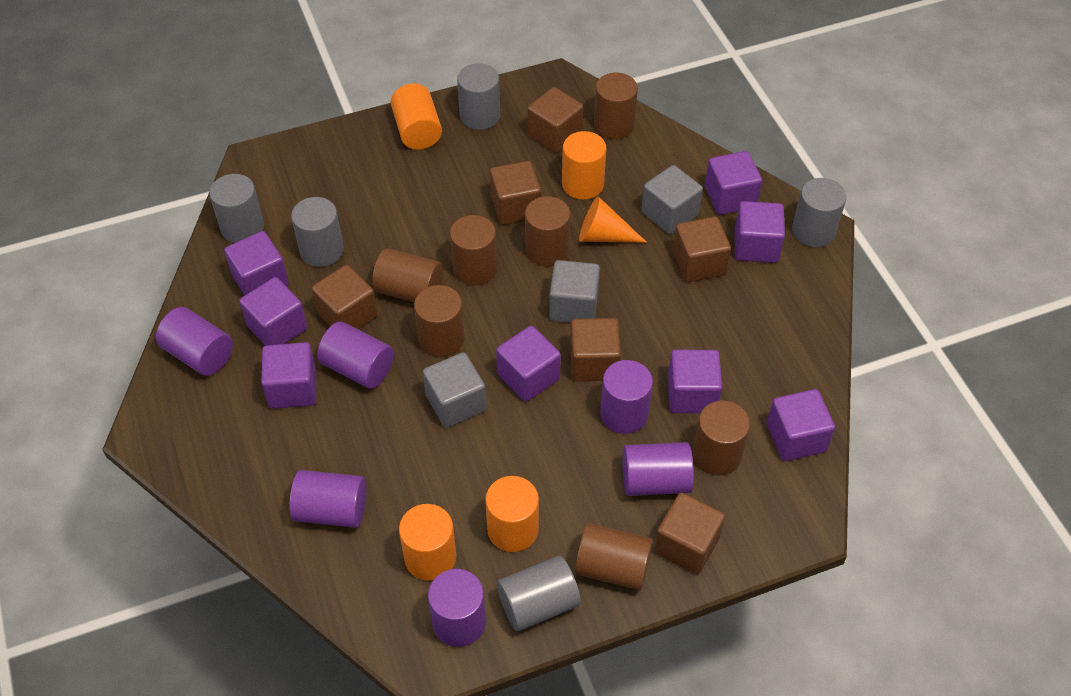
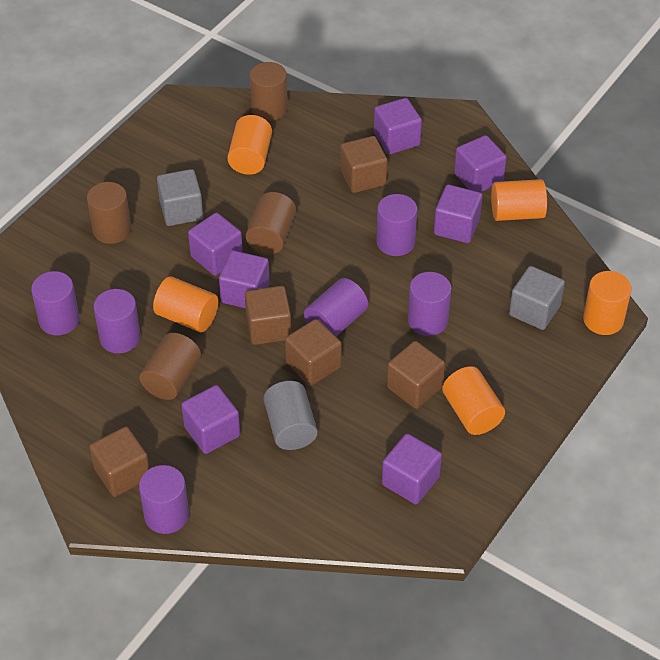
brown cube: [312,265,378,329] [490,161,541,225] [528,87,584,153] [570,318,621,382] [654,493,725,574] [673,217,731,282] = 6 -> [90,427,150,497] [245,286,291,345] [285,319,342,386] [340,136,387,193] [387,341,445,409] = 5
brown cylinder: [372,248,443,302] [414,285,465,357] [450,215,497,286] [525,196,570,266] [575,523,653,590] [594,72,638,139] [693,401,750,476] = 7 -> [87,182,131,244] [139,333,201,400] [246,192,296,254] [250,62,288,121] = 4
grey cube: [423,352,486,428] [549,260,600,323] [641,165,703,235] = 3 -> [157,169,203,226] [509,266,565,330] = 2
grey cylinder: [209,174,264,243] [291,197,344,267] [457,63,500,130] [497,556,581,631] [792,178,846,247] = 5 -> [264,381,318,450] = 1
orange cone: [579,196,647,243] = 1 -> none = 0
orange cylinder: [391,84,442,150] [399,504,456,581] [485,476,539,552] [562,131,606,200] = 4 -> [153,277,219,332] [227,115,272,175] [442,366,505,435] [491,179,547,221] [583,271,632,335] = 5
purple cube: [224,231,289,295] [239,277,308,346] [261,342,316,409] [496,326,561,402] [668,349,722,413] [705,151,762,215] [735,201,785,263] [767,389,835,461] = 8 -> [181,385,240,454] [188,213,243,276] [219,251,270,308] [374,98,422,154] [382,433,442,504] [434,184,483,243] [454,135,507,192] = 7

